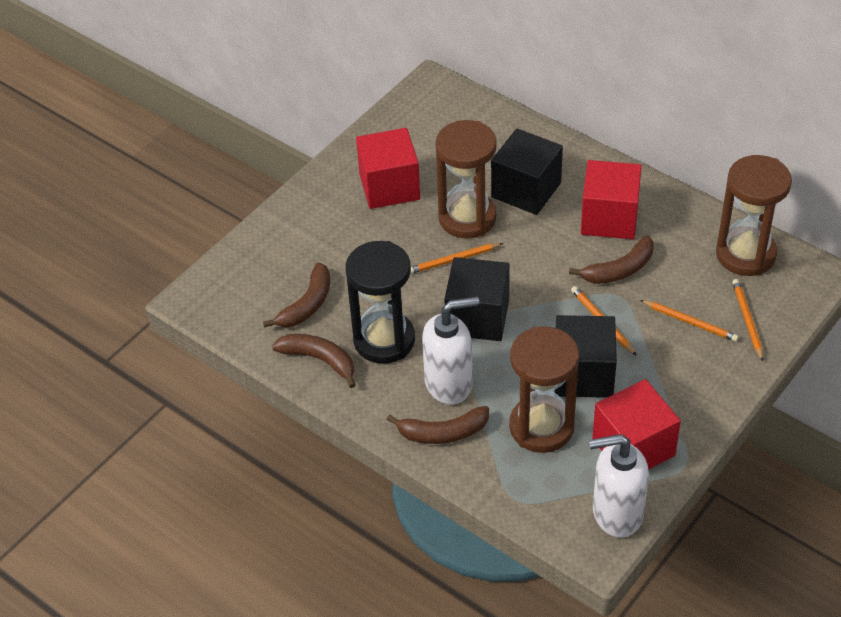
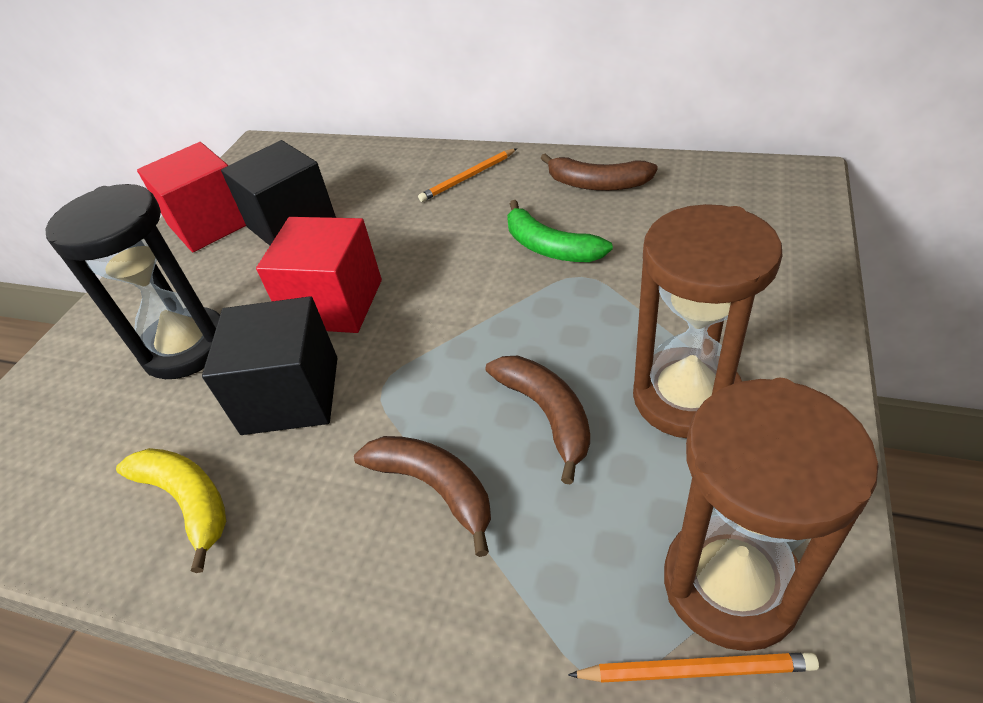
black cube: [444,257,510,341] [491,128,563,215] [554,315,617,398] = 3 -> [202,296,337,435] [221,140,336,245] = 2
brown banana: [263,262,330,328] [272,334,356,388] [386,406,489,444] [569,236,654,284] = 4 -> [354,436,491,557] [486,356,590,485] [541,154,658,191] = 3
brown hourglass: [435,120,497,239] [509,326,579,453] [716,155,792,276] = 3 -> [633,204,782,438] [664,378,879,651] = 2
green banana: none = 0 -> [507,200,613,262] = 1
orange pencil: [410,243,504,274] [571,286,637,356] [640,300,739,342] [732,279,763,361] = 4 -> [418,148,517,202] [568,652,819,683] = 2
red cube: [356,128,420,209] [581,160,642,239] [592,379,681,470] = 3 -> [137,142,246,252] [256,217,382,333] = 2
white soap dispenser: [422,297,479,405] [589,434,649,538] = 2 -> none = 0
yellow banana: none = 0 -> [116,448,226,573] = 1

